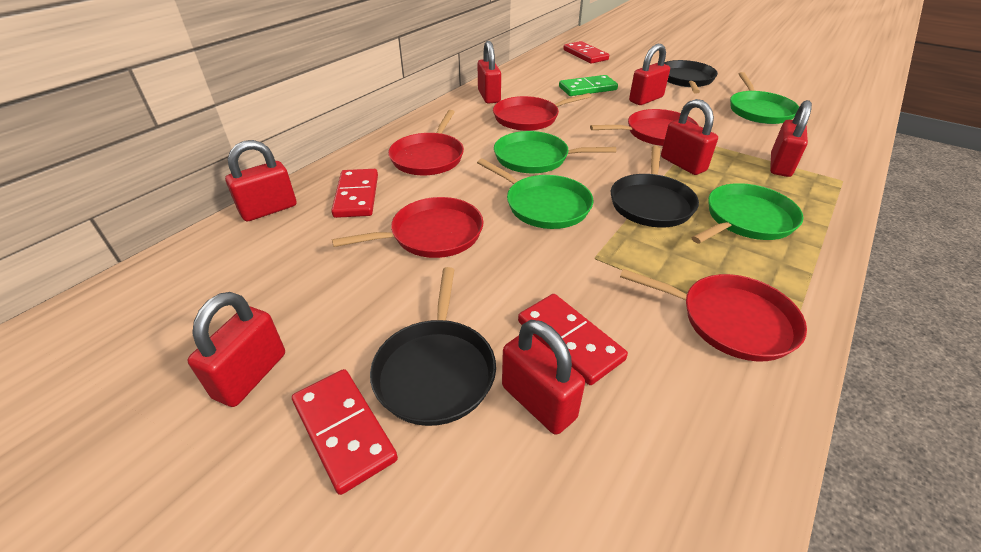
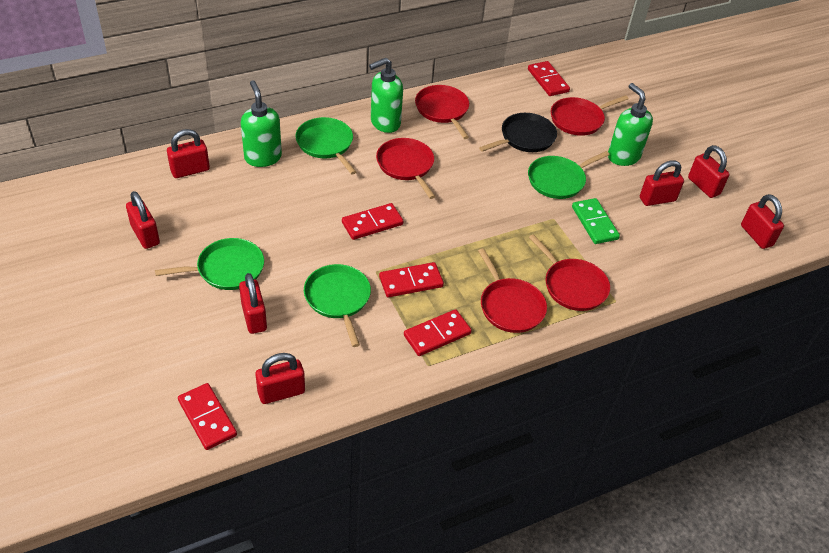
black pan: [370,267,496,426] [611,145,699,227] [664,60,718,94] = 3 -> [479,113,557,152] = 1
green soap dispenser: none = 0 -> [241,80,282,167] [369,58,403,133] [608,83,653,166] = 3
red domino: [292,369,398,495] [331,169,378,218] [518,294,628,385] [563,41,609,64] = 4 -> [178,383,237,450] [342,203,403,240] [379,262,444,297] [404,309,472,356] [528,61,570,96] = 5

